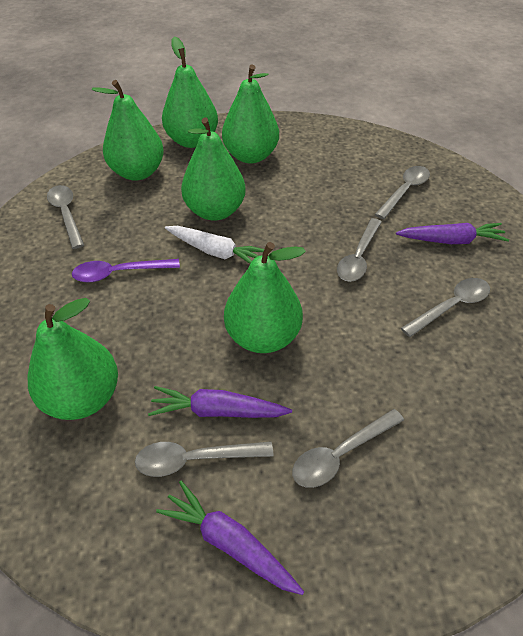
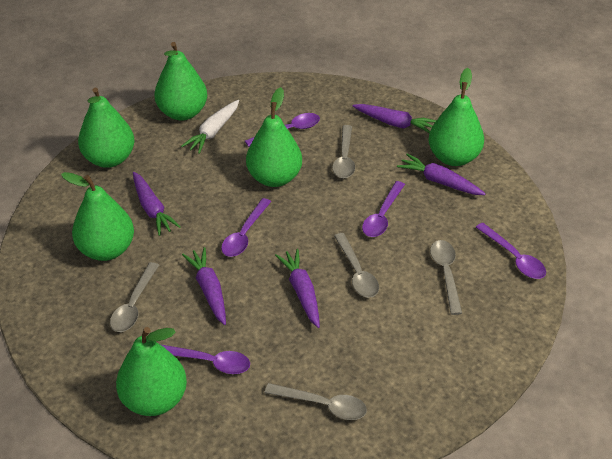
grey spoon: [47,185,84,249] [135,441,274,477] [292,409,404,488] [337,218,382,282] [375,166,430,219] [401,278,490,337] = 6 -> [110,262,159,332] [264,383,367,420] [332,125,355,178] [334,233,379,298] [430,240,462,315] = 5
purple carrot: [148,386,292,418] [156,481,304,595] [396,223,509,244] = 3 -> [133,172,181,236] [182,247,226,325] [275,249,320,328] [352,104,437,133] [397,154,486,195] = 5
purple spoon: [72,259,180,283] = 1 -> [160,344,250,374] [221,198,271,257] [245,113,320,147] [362,181,405,237] [476,223,546,279] = 5

